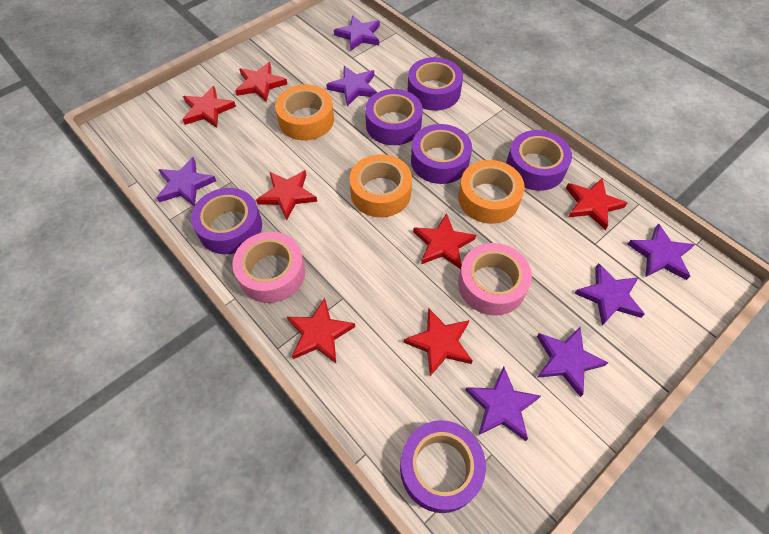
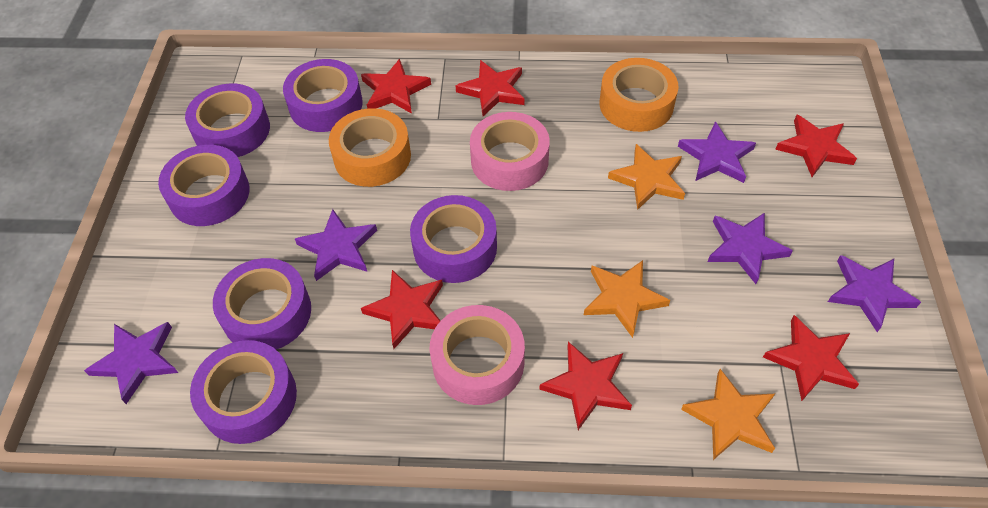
orange star: none = 0 -> [584,260,670,338] [608,144,685,210] [681,369,775,460] = 3
orange tape: [275,84,334,140] [349,154,412,217] [458,160,525,224] = 3 -> [329,108,411,187] [599,58,678,132] = 2
purple star: [157,157,216,206] [326,66,377,106] [334,15,380,51] [465,366,541,441] [537,327,608,397] [574,263,645,326] [627,223,695,280] = 7 -> [84,322,178,404] [295,209,377,281] [678,121,756,183] [707,213,793,284] [828,255,921,332] = 5
red star: [182,86,236,128] [235,62,287,102] [256,170,317,220] [287,298,355,363] [404,308,472,376] [413,213,476,269] [566,178,627,230] = 7 -> [361,59,431,114] [361,270,443,349] [456,60,525,116] [539,342,632,430] [763,315,859,401] [775,115,857,177] = 6

